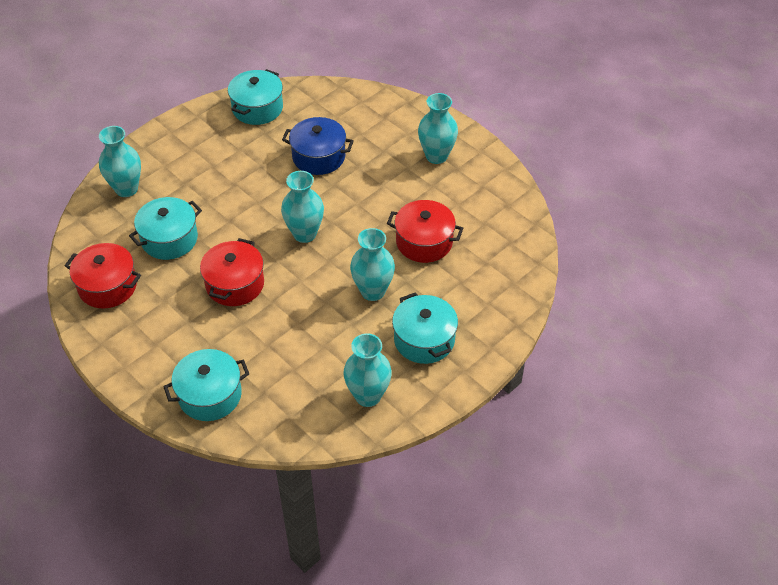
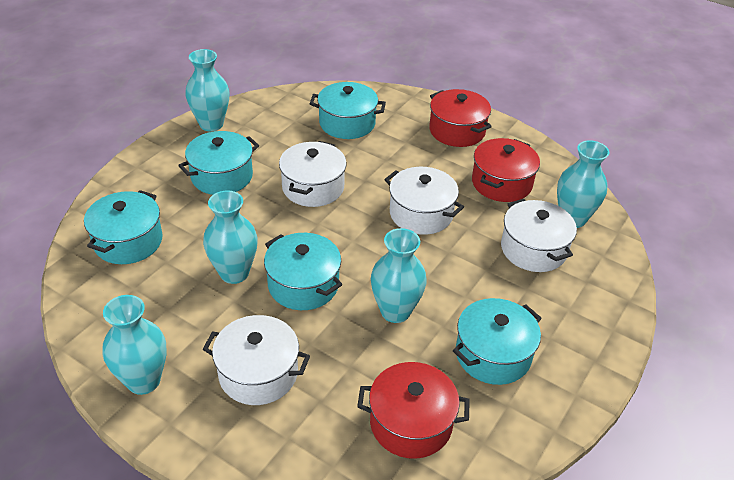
blue pot: [282,117,354,175] = 1 -> none = 0
turquoise pot: [129,197,202,260] [163,349,249,421] [228,69,283,125] [392,293,458,364] = 4 -> [84,190,163,264] [178,131,259,195] [264,233,342,310] [310,82,386,139] [453,298,542,385] = 5
white pot: none = 0 -> [203,315,310,405] [279,141,347,207] [384,167,464,235] [501,199,577,272] = 4

